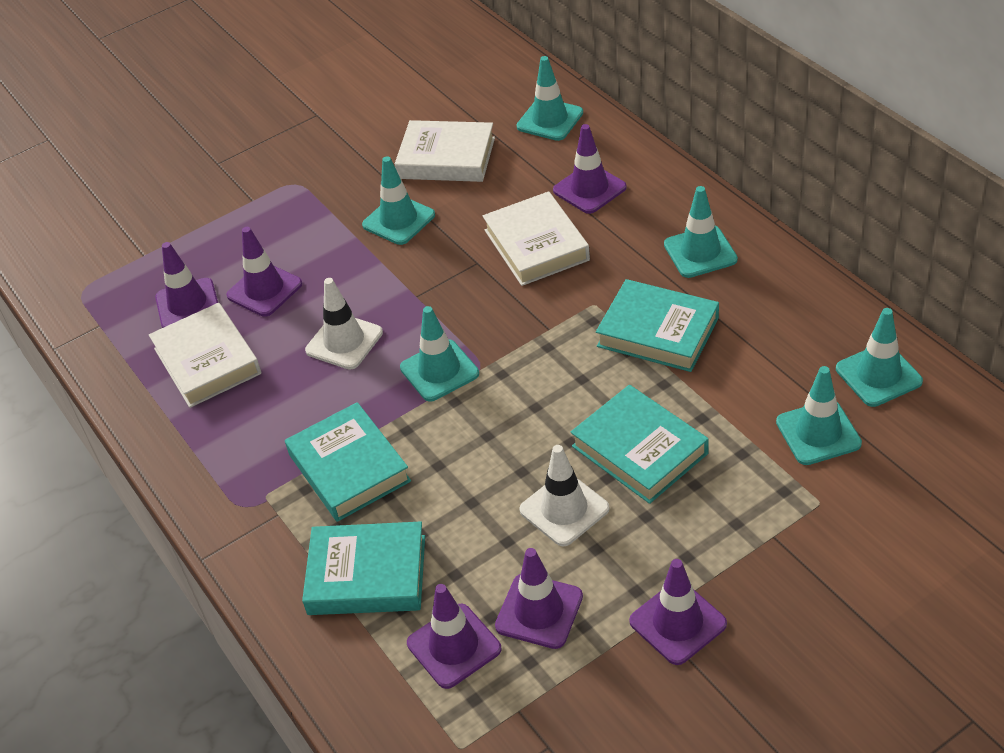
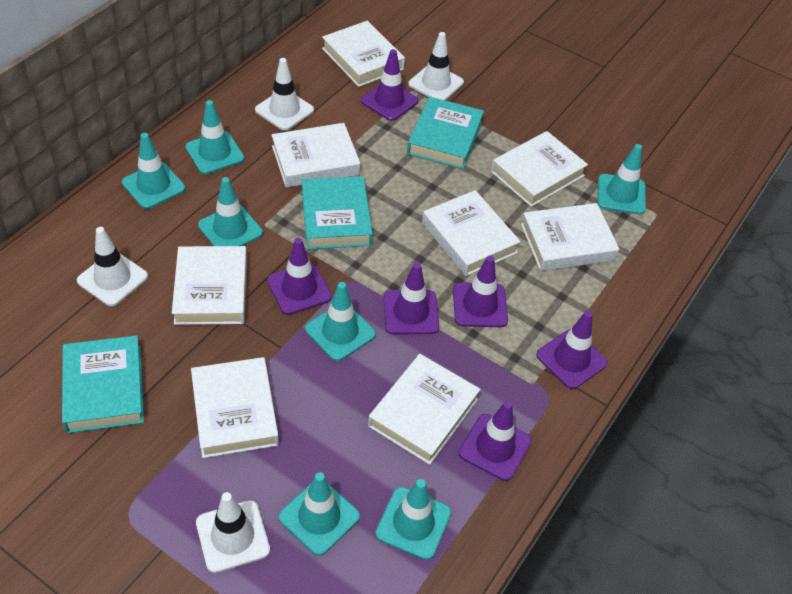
turquoise book: [285,402,411,522] [302,522,425,615] [570,385,709,504] [596,279,719,372] = 4 -> [62,335,144,433] [302,176,373,249] [407,97,484,169] = 3
turquoise traffic cone: [362,156,435,245] [400,306,479,402] [517,56,583,141] [664,186,738,278] [776,366,862,465] [836,308,923,407] = 6 -> [122,133,185,209] [185,100,245,174] [198,177,263,246] [279,472,360,556] [305,282,376,361] [375,479,451,560] [597,144,646,214] = 7
white book: [149,303,261,408] [395,120,495,182] [483,191,590,286] = 3 -> [172,246,247,325] [191,357,279,458] [272,123,360,187] [322,21,405,87] [368,354,481,465] [422,190,521,276] [491,131,588,207] [521,203,619,271] = 8
white traffic cone: [305,278,383,370] [519,445,610,546] = 2 -> [77,227,148,306] [196,492,270,573] [255,58,314,131] [408,32,464,101] = 4

